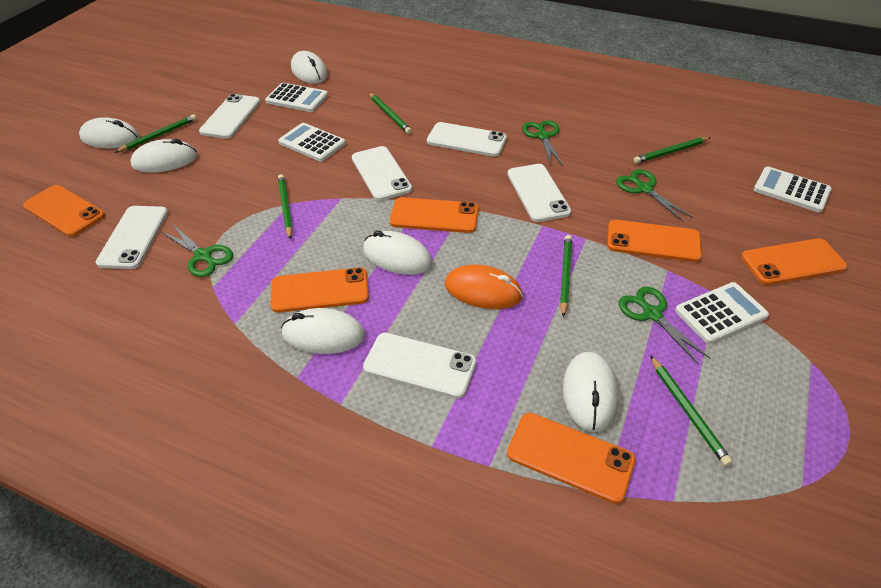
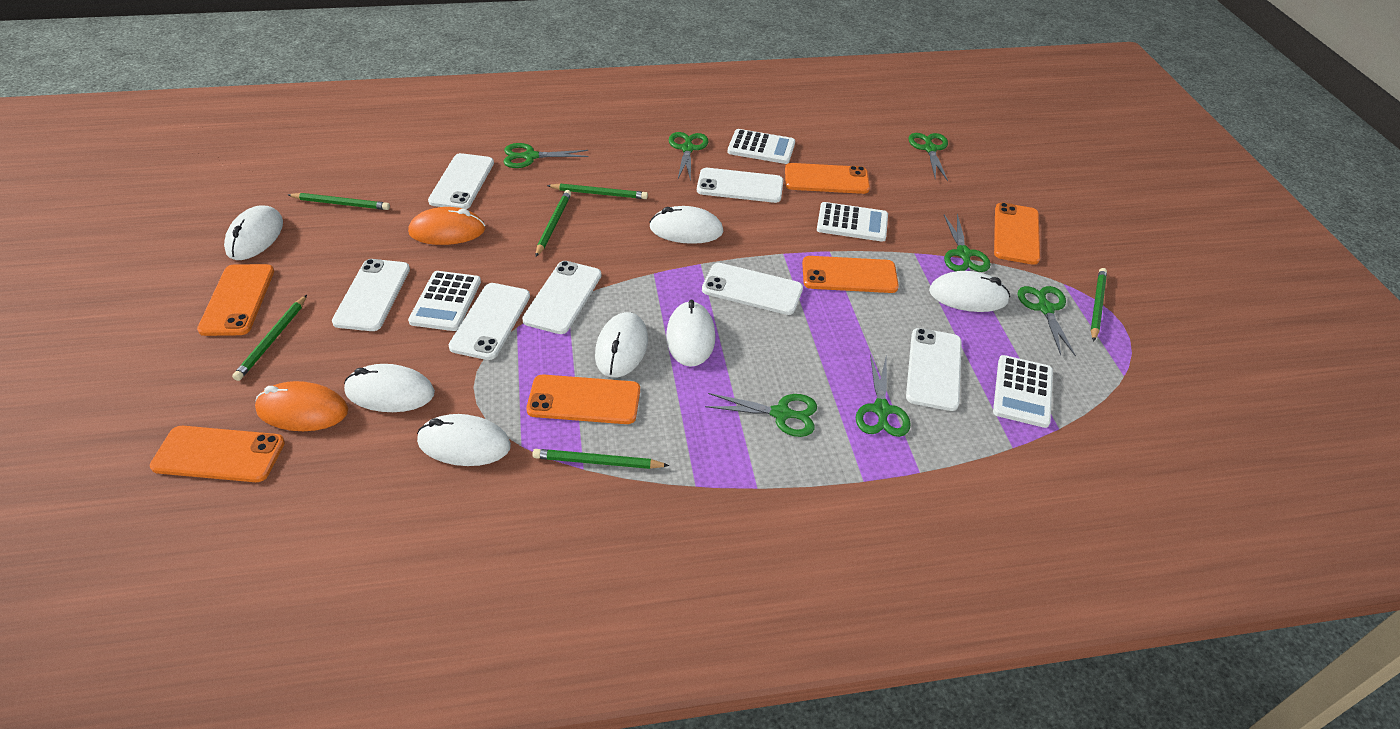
green scissors: [162,224,233,277] [522,120,563,166] [616,169,693,221] [618,287,711,365] = 4 -> [503,143,588,168] [669,132,708,181] [705,393,817,437] [856,354,910,437] [909,133,948,181] [944,214,991,272] [1018,286,1076,357] = 7
orange mouse: [445,264,523,309] = 1 -> [255,381,348,431] [408,207,485,245] = 2
white mouse: [79,117,139,148] [130,139,198,173] [281,308,365,354] [291,51,328,84] [363,231,432,275] [563,352,618,432] = 6 -> [224,206,283,260] [344,364,435,412] [417,414,511,466] [595,312,648,377] [649,206,724,244] [666,300,715,367] [929,271,1010,312] = 7
white phone: [96,206,168,269] [199,94,260,139] [352,146,412,201] [363,333,476,398] [427,122,507,157] [507,164,571,222] = 6 -> [332,259,410,331] [428,153,494,209] [449,283,530,360] [522,261,601,334] [697,168,783,203] [702,263,803,315] [906,328,962,411] = 7

